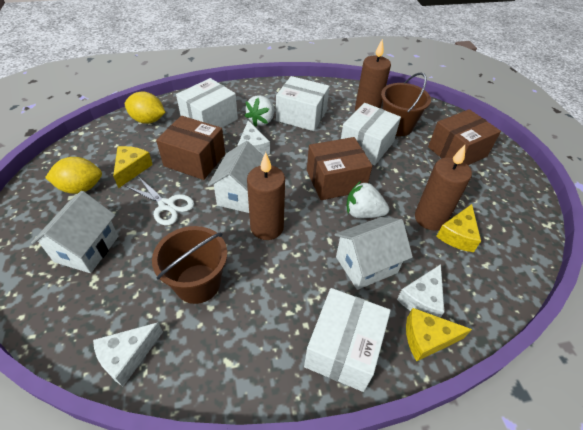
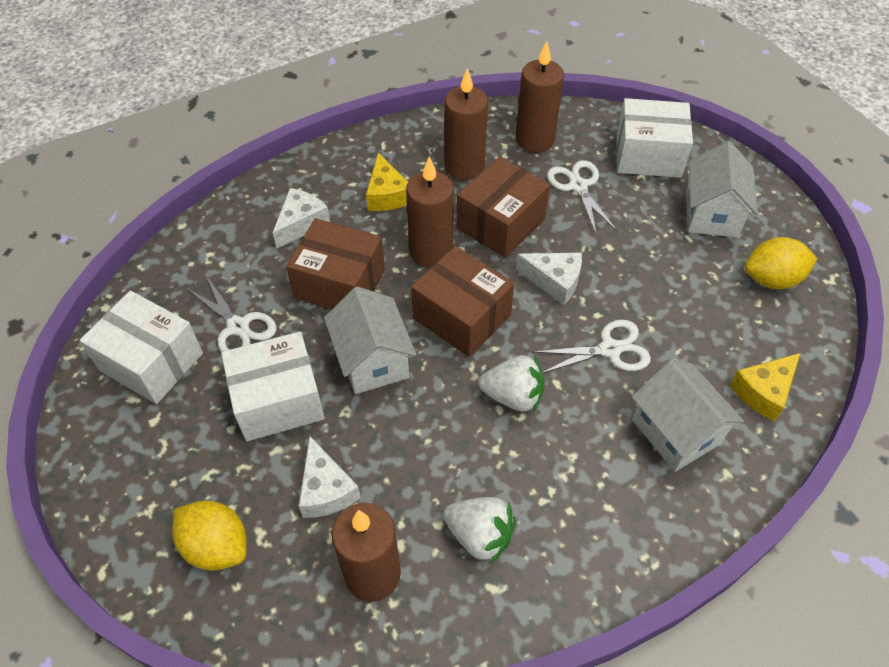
brown bucket: [152,226,227,304] [381,72,431,136] = 2 -> none = 0
brown candle: [247,152,285,240] [355,39,391,111] [415,145,472,230] = 3 -> [332,503,401,602] [406,157,454,268] [444,68,488,180] [516,41,564,152] = 4
white box: [176,78,238,128] [276,76,330,131] [304,288,391,392] [341,103,401,165] = 4 -> [80,291,203,404] [221,331,325,441] [616,98,693,178] = 3
white scissors: [125,176,194,226] = 1 -> [186,275,277,352] [533,320,651,373] [547,160,617,234] = 3
yellow cheese: [113,146,153,188] [406,308,472,361] [436,204,481,252] = 3 -> [366,153,408,211] [730,353,800,421] = 2

